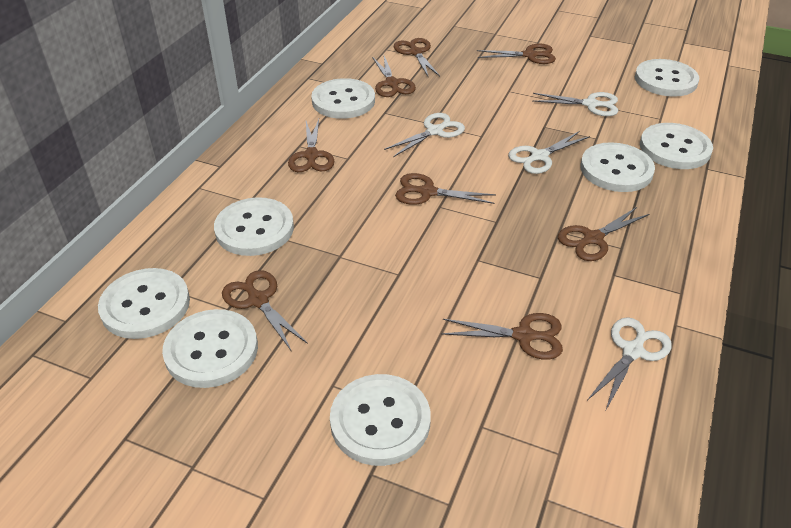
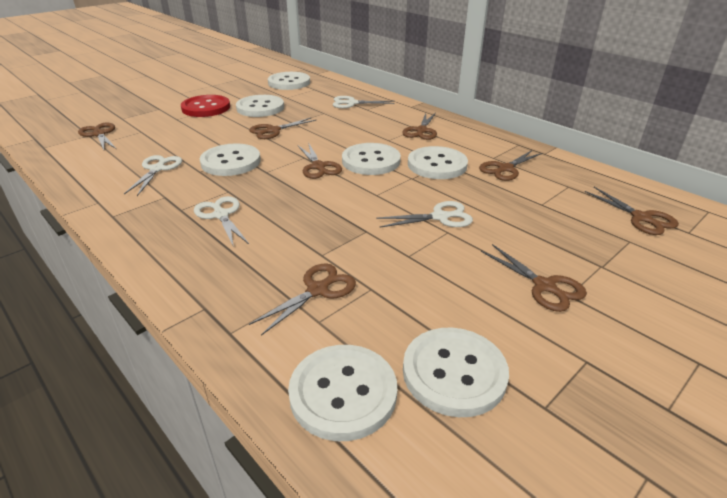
red button: none = 0 -> [181,95,230,117] = 1
white button: [98,268,190,339] [162,309,258,388] [214,197,294,256] [311,78,375,119] [330,374,431,466] [580,142,655,192] [635,59,699,97] [640,123,713,169] = 8 -> [200,143,261,176] [236,95,284,117] [268,72,310,90] [288,345,397,441] [342,143,401,175] [403,328,509,417] [408,146,468,179] = 7

